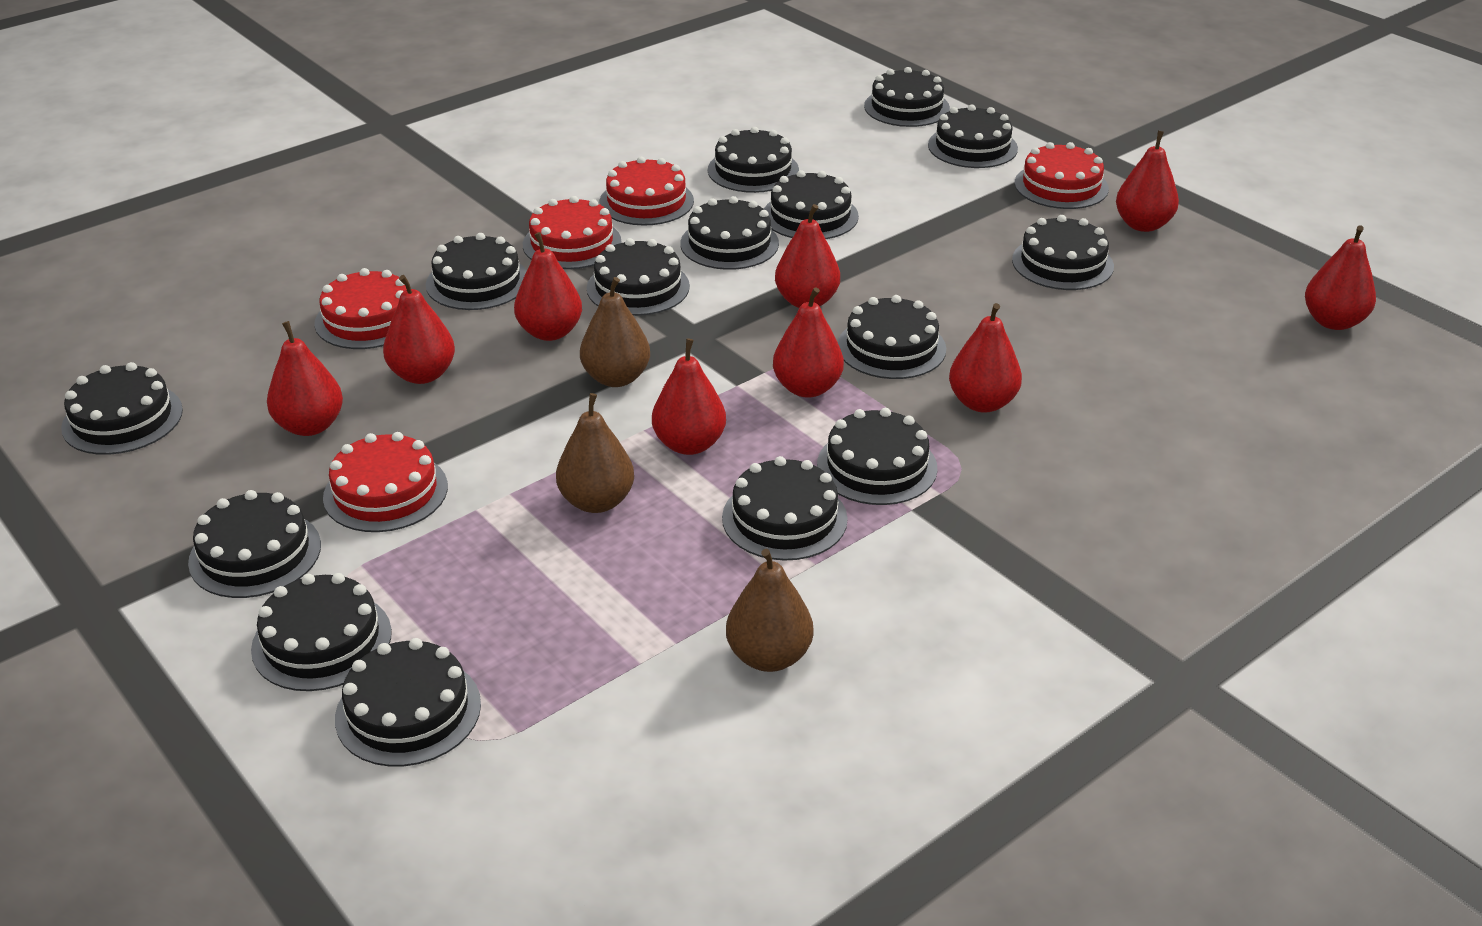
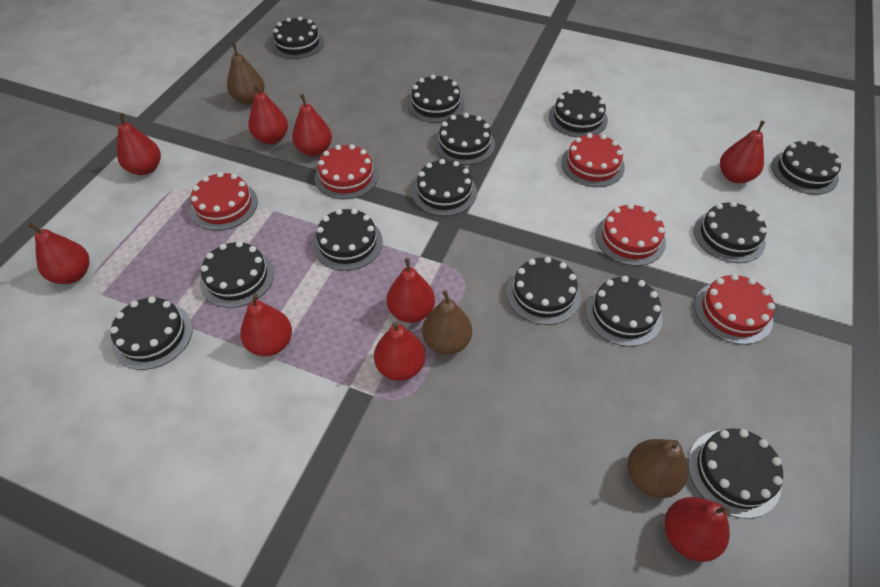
black cake: [61,362,183,455] [188,490,321,598] [251,573,392,691] [335,638,481,767] [426,233,527,310] [587,238,690,316] [680,196,779,270] [708,127,799,193] [722,456,848,561] [764,170,859,239] [817,408,938,505] [838,295,946,379] [864,67,950,127] [928,104,1018,168] [1012,215,1114,290] = 15 -> [110,297,193,370] [200,241,274,308] [271,17,324,59] [313,209,383,271] [407,75,465,123] [412,159,477,216] [434,113,495,165] [506,257,581,325] [549,88,608,137] [585,276,662,347] [688,429,783,519] [694,201,767,263] [771,139,841,195] = 13

